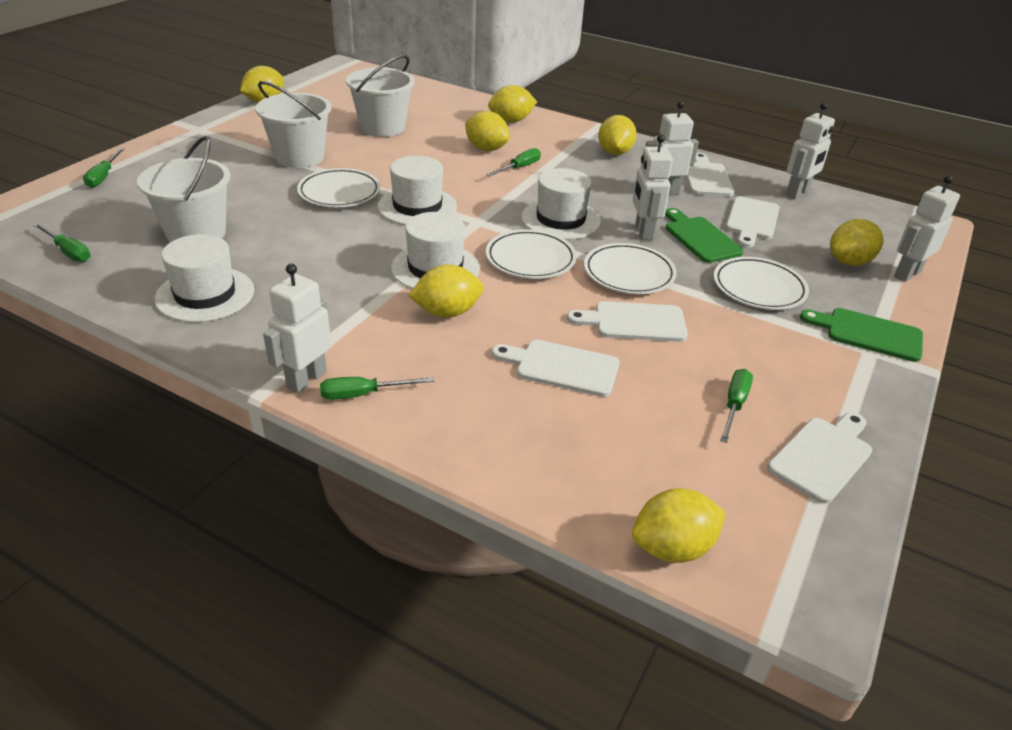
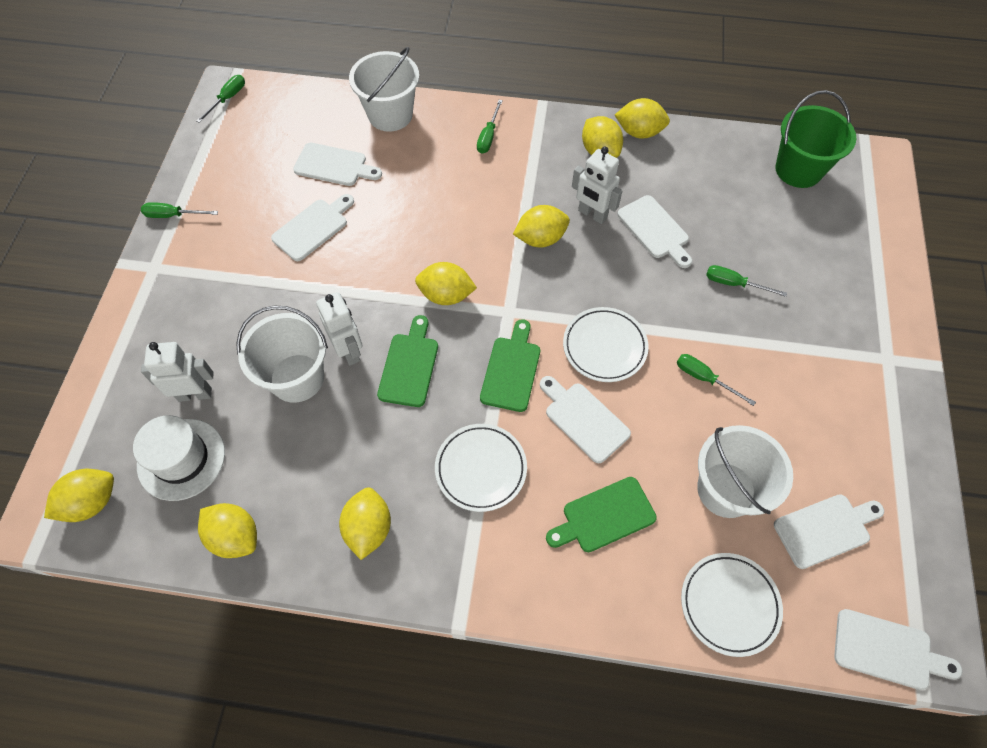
green bucket: none = 0 -> [775,90,856,188] = 1
green cutting board: [665,208,744,263] [800,308,923,362] = 2 -> [377,315,438,407] [480,319,540,412] [546,477,657,552] = 3
white cutting board: [492,340,620,397] [567,301,688,342] [686,153,734,196] [726,196,780,248] [767,412,872,504] = 5 -> [271,194,354,261] [293,143,382,186] [540,376,631,463] [617,195,692,268] [774,494,884,569] [834,609,962,690] = 6
white hat: [154,234,254,322] [378,156,457,225] [391,212,480,289] [521,168,601,240] = 4 -> [133,415,225,501] = 1
white plate: [297,168,381,207] [486,229,577,279] [584,243,677,294] [713,257,809,310] = 4 -> [435,424,527,512] [563,307,649,382] [681,553,783,657] = 3
white robot: [263,264,331,393] [633,134,673,240] [645,101,699,195] [786,102,835,199] [894,175,960,282] = 5 -> [141,342,214,402] [316,292,363,366] [572,147,622,224] = 3

